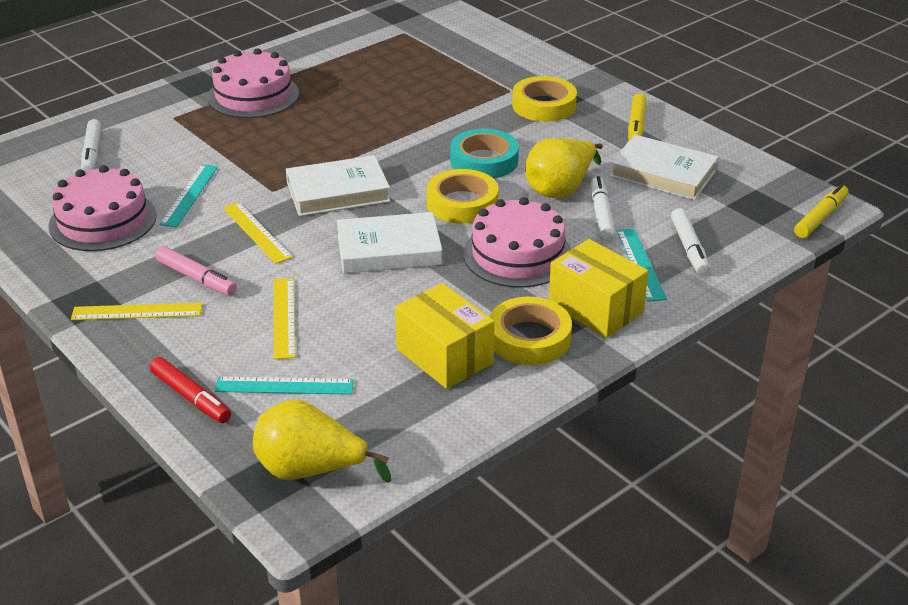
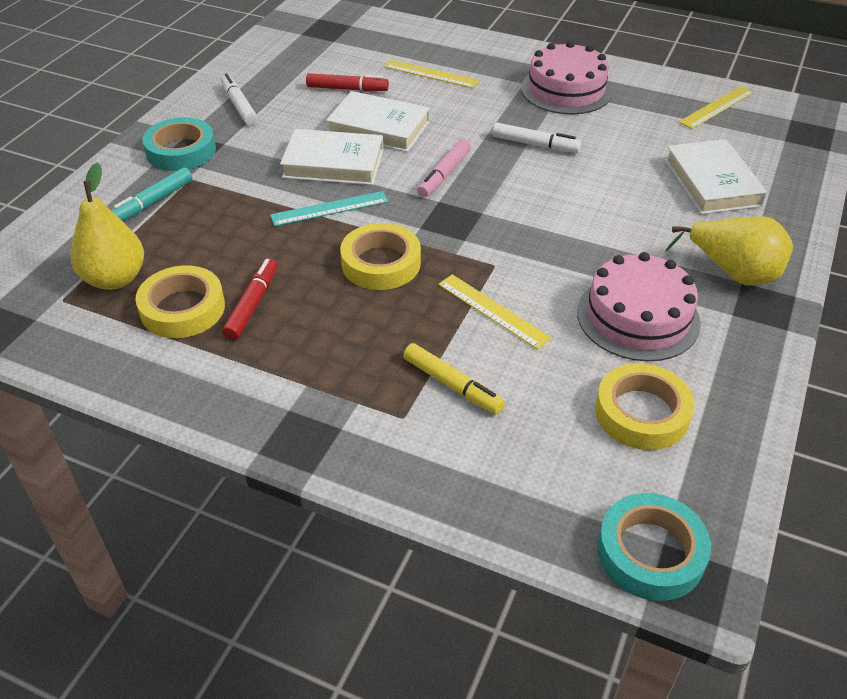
pink cake: [48,165,157,251] [208,48,299,118] [463,197,571,288] = 3 -> [521,41,613,114] [577,252,701,361] = 2
red marker: [150,357,231,423] = 1 -> [222,258,278,340] [306,73,389,91] = 2
turquoise marker: none = 0 -> [111,167,192,221] = 1
turquoise ruler: [160,164,218,227] [214,377,354,395] [616,228,667,302] = 3 -> [270,191,389,226] = 1
turquoise tape: [450,129,519,179] = 1 -> [142,117,216,171] [597,493,711,601] = 2
white marker: [81,119,102,171] [591,176,615,240] [671,208,710,275] = 3 -> [221,74,257,125] [492,123,581,153] = 2
yellow box: [395,283,494,389] [549,239,648,338] = 2 -> none = 0
yellow marker: [628,94,646,141] [794,184,849,238] = 2 -> [403,343,505,414] = 1

